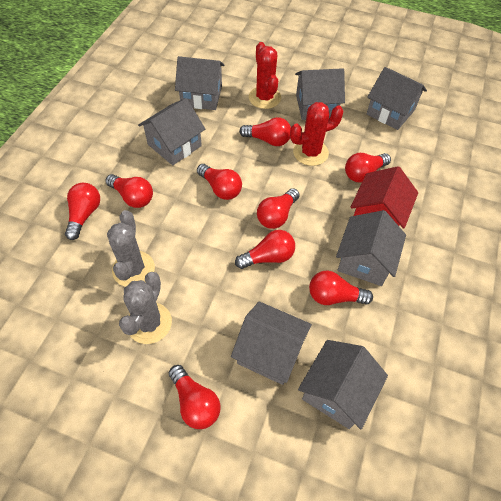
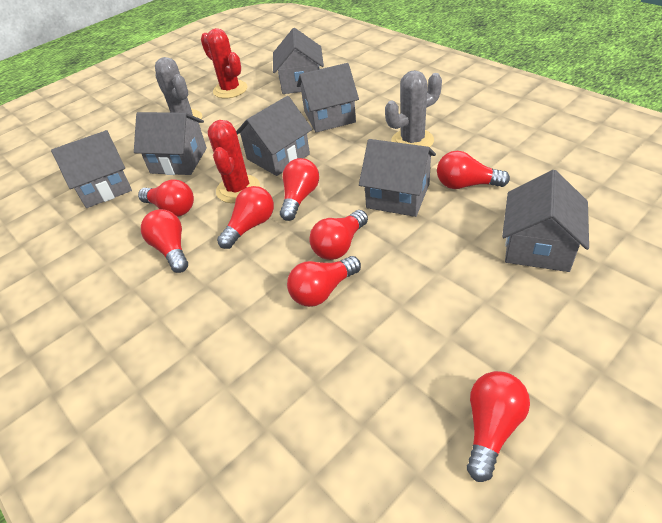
red house: [350,166,418,229] = 1 -> none = 0
red light bulb: [65,183,100,240] [106,174,153,208] [169,365,220,429] [197,164,242,200] [235,230,295,269] [239,117,291,146] [257,188,300,229] [309,270,373,305] [345,153,391,183] = 9 -> [138,179,194,217] [141,209,188,273] [217,186,274,249] [280,158,319,221] [287,256,361,307] [309,210,368,260] [437,151,510,189] [467,371,530,482] = 8

